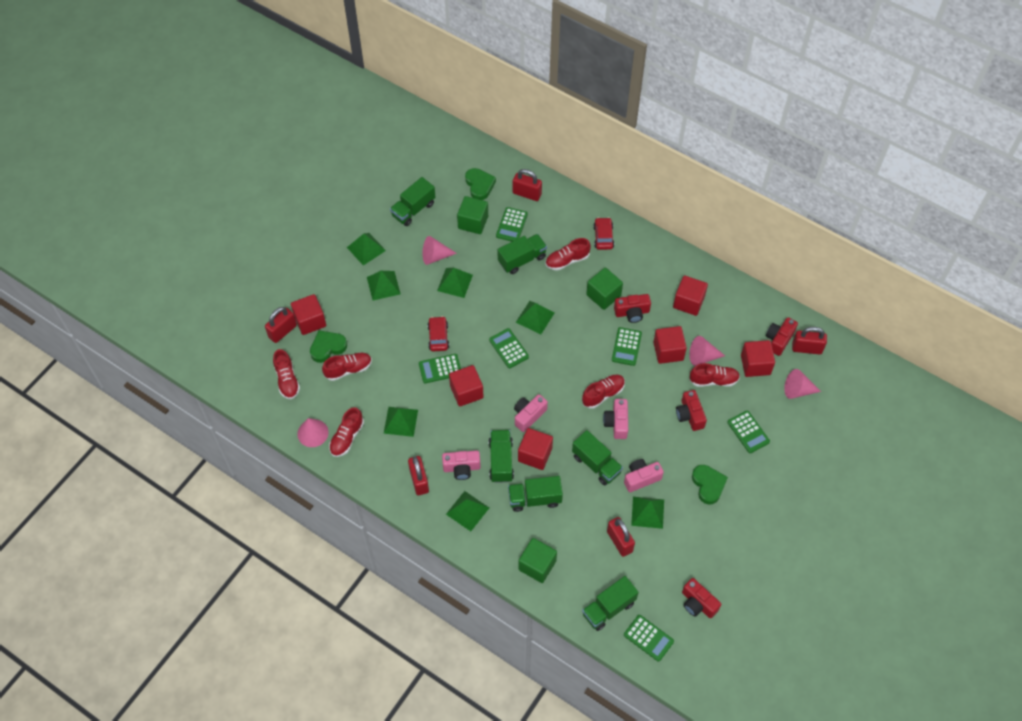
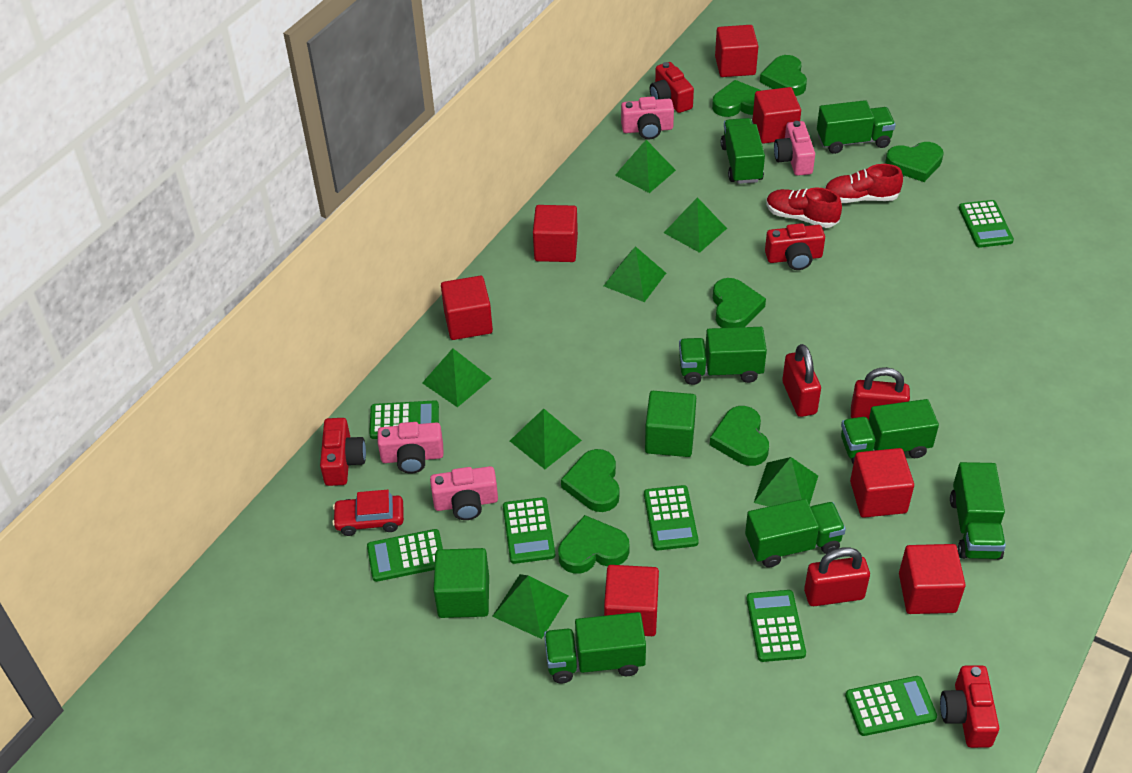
green calculator: [419,354,461,383] [489,328,529,368] [496,207,528,242] [612,327,642,366] [624,615,674,662] [727,411,770,453] = 6 -> [367,529,443,582] [369,400,439,439] [503,497,555,564] [644,485,699,550] [746,590,806,662] [845,676,937,736] [959,200,1014,248] = 7
green cube: [457,196,488,234] [518,538,557,583] [586,268,623,310] = 3 -> [434,548,489,618] [645,391,696,457] = 2
green heart: [310,330,347,363] [465,168,496,200] [692,465,728,505] = 3 -> [558,515,629,574] [561,449,619,512] [710,406,769,466] [712,80,762,117] [713,278,766,328] [760,55,807,96] [885,142,944,182] = 7
green truck: [390,177,435,226] [489,430,514,483] [498,234,547,274] [508,476,563,512] [572,430,623,485] [582,576,639,631] = 6 -> [544,612,646,683] [679,327,767,385] [721,118,765,184] [745,499,846,568] [817,100,896,154] [841,399,939,464] [950,462,1006,559] = 7
pink cone: [297,418,329,447] [422,236,457,265] [689,336,725,366] [784,369,821,399] = 4 -> none = 0
red car: [427,316,449,352] [593,217,614,250] = 2 -> [332,490,404,536] = 1
red cube: [291,294,326,335] [449,365,483,406] [518,428,553,470] [653,326,687,364] [673,275,708,316] [741,340,775,377] = 6 -> [441,276,493,340] [533,205,578,262] [604,565,659,636] [715,25,758,77] [752,87,801,144] [850,448,914,518] [899,544,966,614] = 7
red padlock: [265,307,297,343] [408,456,429,495] [513,169,542,201] [607,517,635,557] [792,327,827,354] = 5 -> [782,344,821,417] [804,547,870,606] [851,367,910,420] = 3
red shoe: [273,349,300,400] [322,352,372,381] [329,407,364,457] [546,238,591,271] [582,375,625,409] [689,363,740,387] = 6 -> [766,188,842,228] [825,164,903,203] = 2

